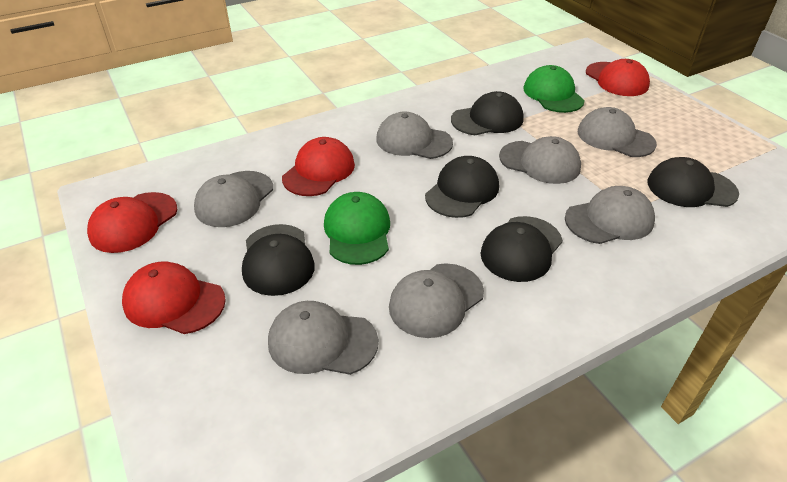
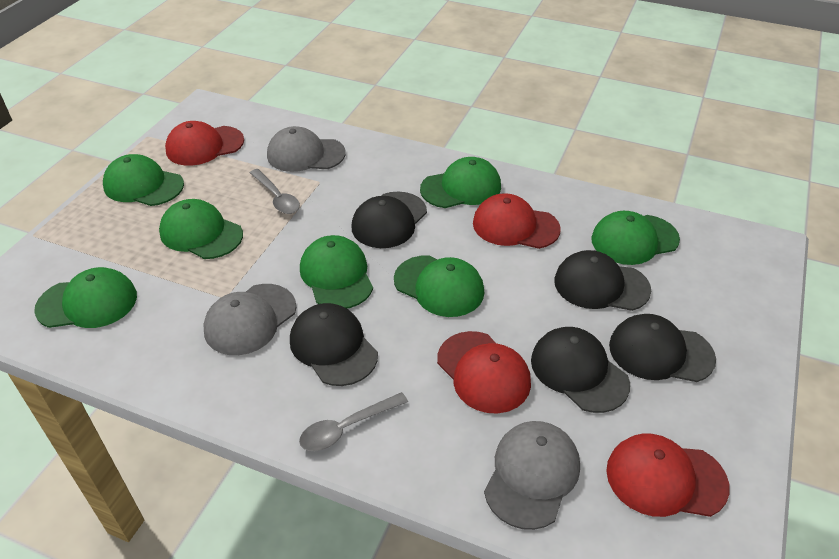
green cap: [324,192,390,265] [523,65,585,113] = 2 -> [34,267,137,328] [103,154,184,206] [159,199,243,259] [300,235,373,309] [394,255,484,317] [420,157,501,208] [591,211,680,265] = 7
grey cap: [194,171,273,227] [268,301,378,375] [376,112,453,159] [389,263,484,338] [499,136,581,184] [565,186,655,244] [578,107,657,157] = 7 -> [203,284,296,355] [267,126,346,172] [484,421,580,530] = 3
grey spoon: none = 0 -> [250,169,300,214] [299,392,408,451] = 2

